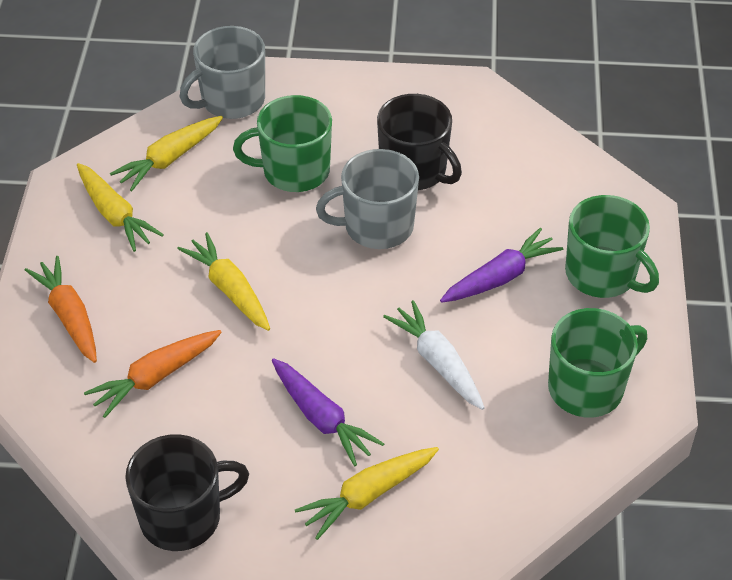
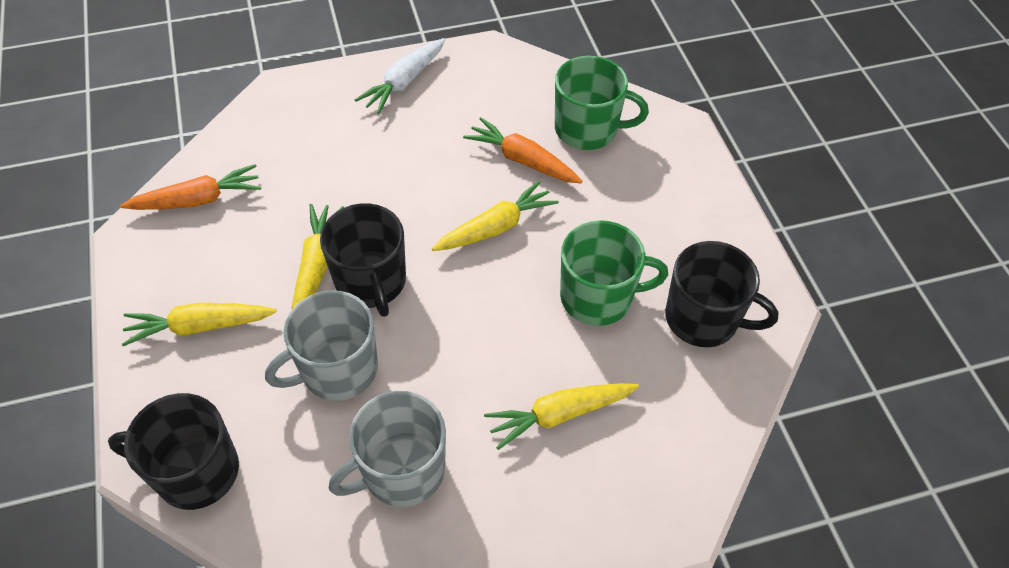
black mug: [125,434,249,551] [377,94,462,190] = 2 -> [108,393,239,510] [320,203,406,317] [665,241,779,347] = 3
green mug: [233,95,332,192] [548,308,647,417] [565,195,659,298] = 3 -> [555,56,649,150] [560,220,668,326] = 2
purple carrot: [272,358,384,466] [440,228,563,303] = 2 -> none = 0

